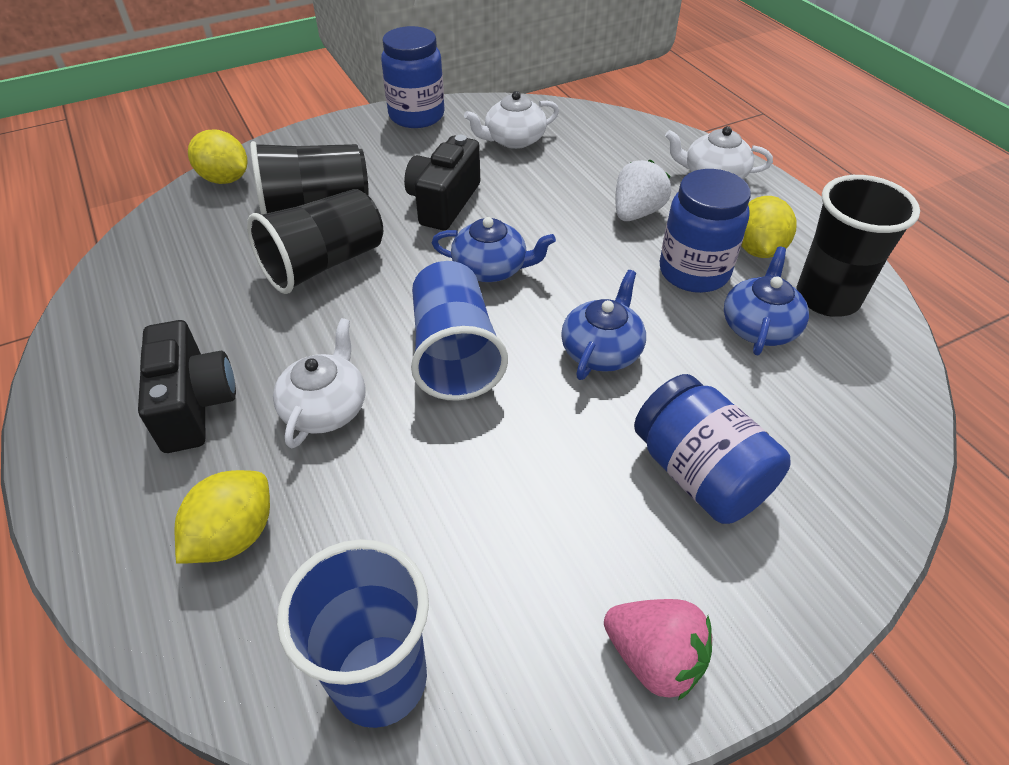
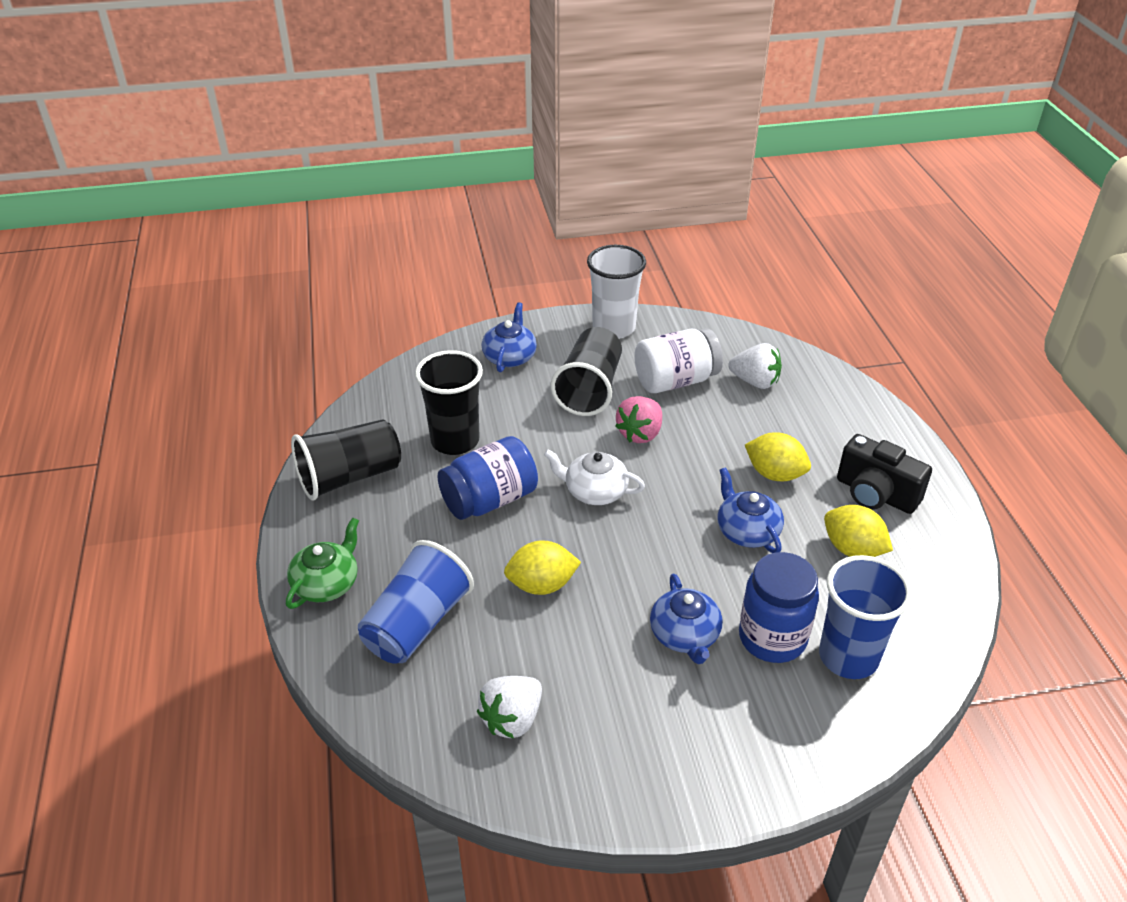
black camera: [138,320,236,453] [404,135,480,230] = 2 -> [837,434,932,514] = 1
blue jar: [381,26,445,128] [634,374,790,524] [660,169,751,293] = 3 -> [438,436,538,520] [739,552,819,663] = 2
green teapot: none = 0 -> [286,517,359,609] = 1
white cup: none = 0 -> [587,245,646,339] = 1
white jar: none = 0 -> [634,328,723,393] = 1
white strawberry: [616,160,671,221] = 1 -> [477,676,542,738] [728,343,782,389] = 2
white teapot: [273,318,366,448] [464,91,559,149] [665,126,773,179] = 3 -> [544,450,645,505] = 1

